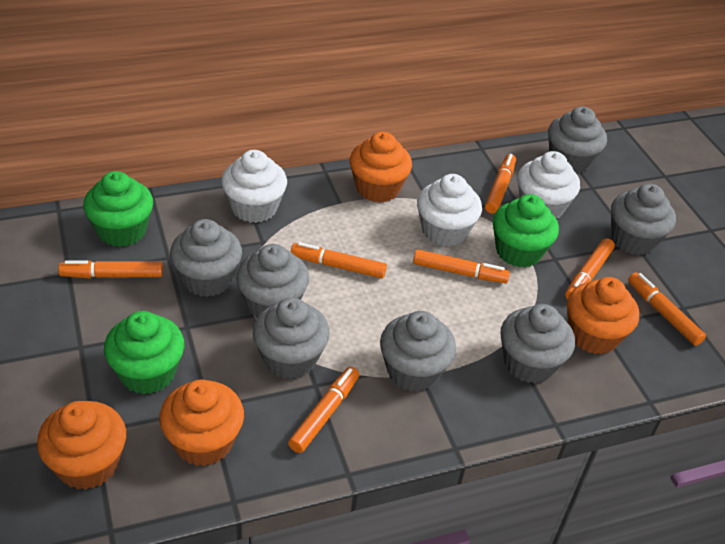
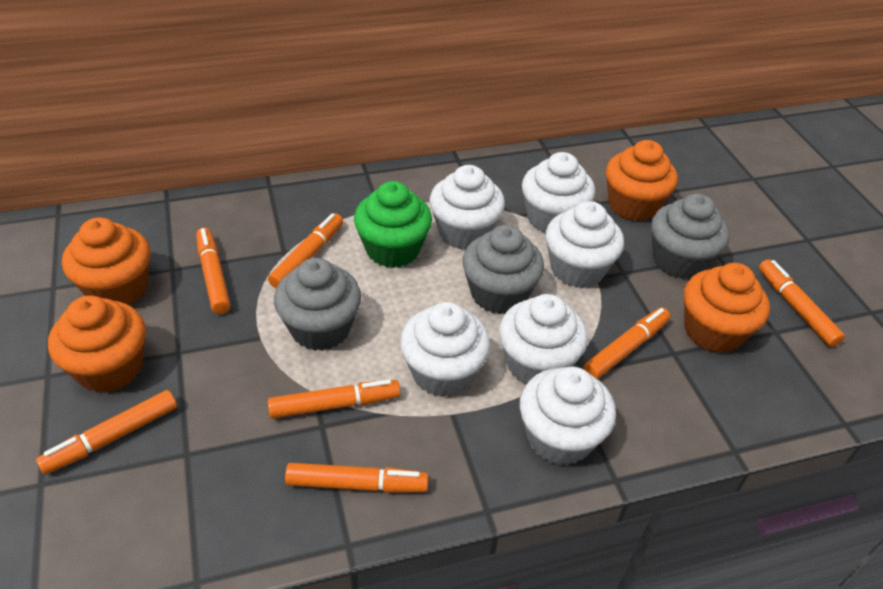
green cupcake: [83,171,153,247] [104,311,184,394] [493,194,559,268] = 3 -> [354,181,432,268] = 1
grey cupcake: [170,219,242,297] [236,244,309,318] [253,298,330,379] [380,311,456,392] [500,304,575,383] [548,106,607,173] [611,184,676,255] = 7 -> [274,258,361,351] [462,225,544,314] [651,194,730,279] = 3
white cupcake: [221,150,287,223] [417,174,482,247] [517,151,580,219] = 3 -> [400,302,490,397] [430,165,505,249] [499,294,588,385] [520,367,616,466] [522,152,595,233] [546,201,624,288] = 6

